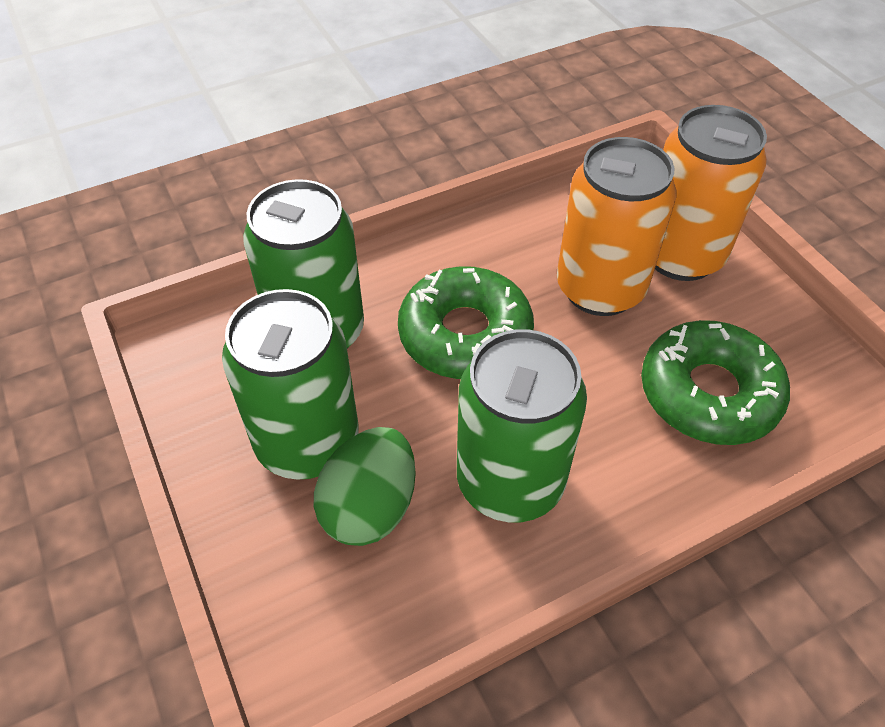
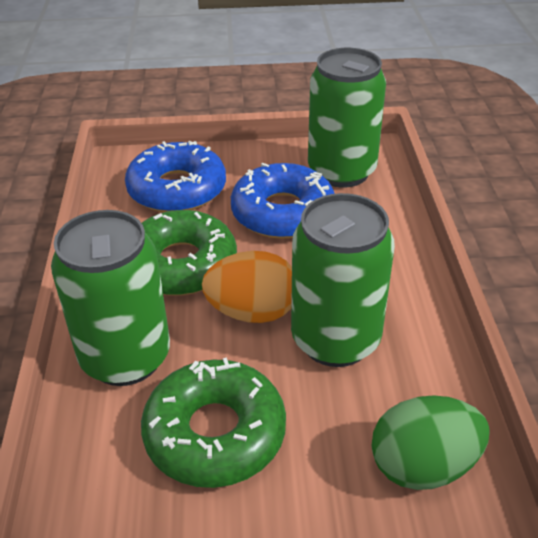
blue donut: none = 0 -> [125,141,226,212] [231,163,335,239] = 2
orange can: [557,137,676,316] [655,105,767,281] = 2 -> none = 0
orange egg: none = 0 -> [202,251,292,323] = 1

